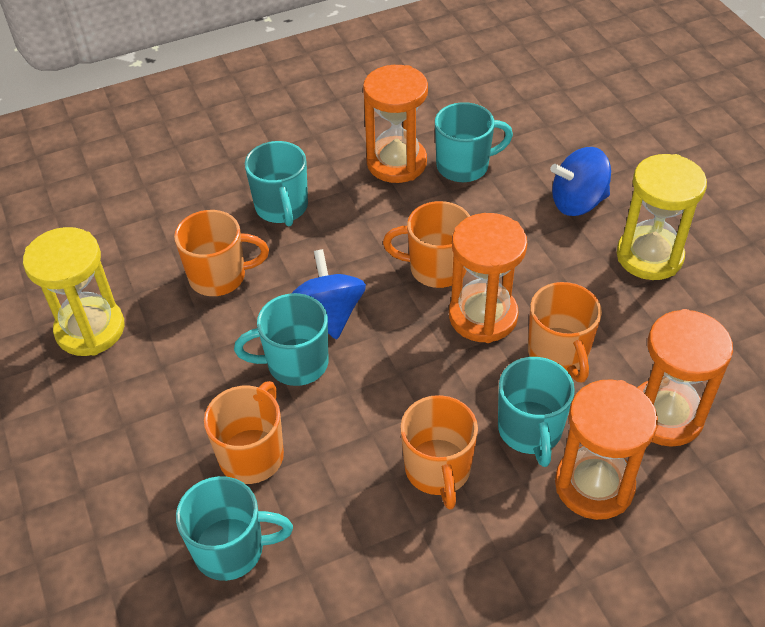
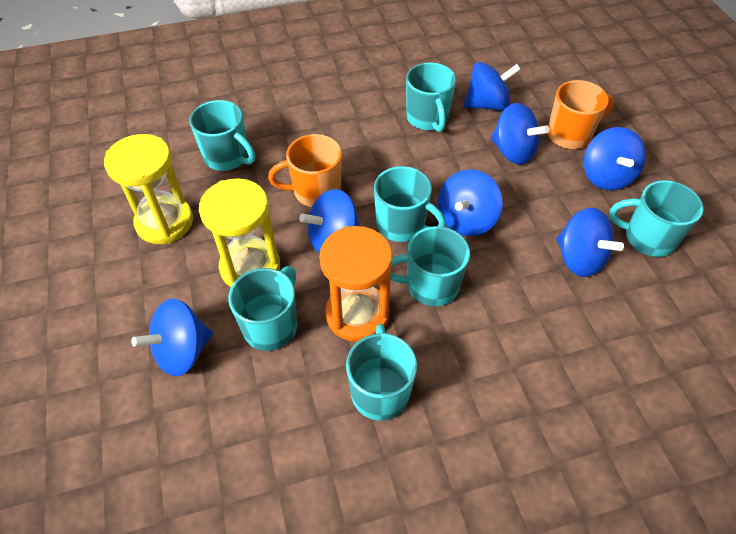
blue spinning top: [291,249,366,339] [550,147,611,216] = 2 -> [131,299,213,376] [299,189,360,253] [438,169,503,236] [464,62,521,111] [491,103,549,165] [556,208,624,277] [584,127,646,191] = 7
orange hourglass: [363,65,428,183] [449,213,527,343] [555,379,658,520] [637,309,733,447] = 4 -> [319,226,392,342] = 1
orange mug: [174,210,269,296] [204,381,284,484] [383,201,470,288] [400,395,478,510] [528,282,602,382] = 5 -> [268,134,342,207] [548,80,614,149] = 2
turquoise mug: [176,476,293,581] [234,293,328,386] [245,141,308,227] [435,102,513,182] [498,357,575,467] = 5 -> [189,100,255,171] [228,266,297,351] [346,324,417,421] [374,166,446,242] [390,226,470,306] [406,62,456,132] [609,180,704,257] = 7

